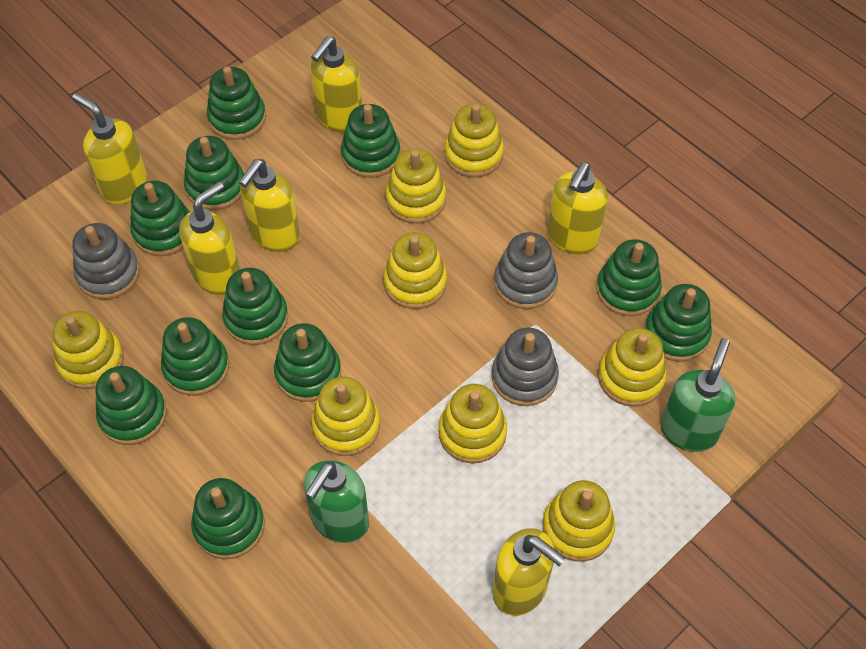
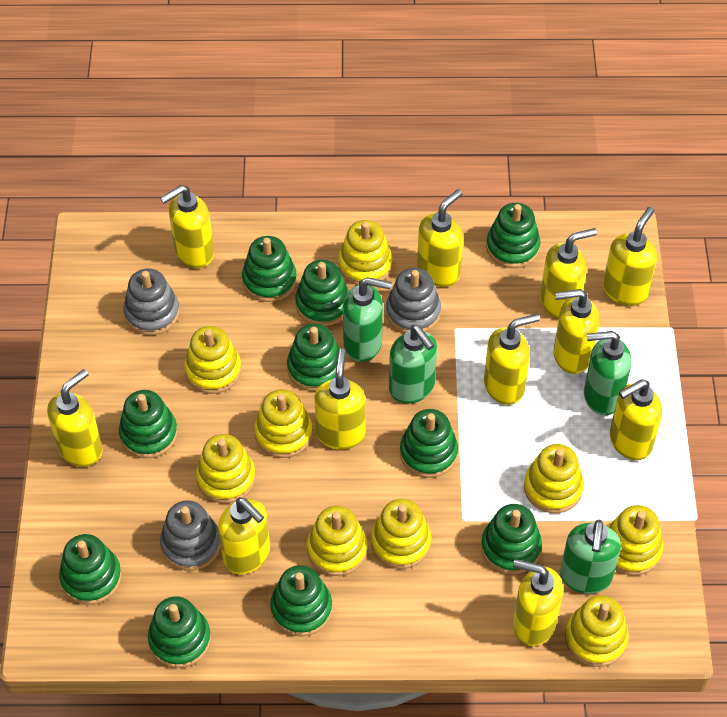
green soap dispenser: [304,460,369,543] [661,338,736,452] = 2 -> [343,277,392,362] [389,325,437,404] [560,520,621,594] [584,331,631,415] = 4
green stacking toy: [96,366,167,445] [130,181,190,256] [161,317,229,396] [184,136,244,210] [191,478,265,559] [207,66,266,140] [222,268,288,345] [274,323,341,402] [341,104,400,178] [596,239,662,316] [645,284,712,362] = 11 -> [59,534,122,605] [119,390,178,458] [148,596,211,668] [242,236,297,302] [270,565,332,637] [287,324,339,391] [295,260,349,326] [400,409,458,478] [481,504,542,574] [486,203,540,268] = 10
yellow soap dispenser: [72,93,148,204] [179,182,240,295] [239,159,300,252] [310,36,362,133] [493,528,566,616] [548,162,608,254] = 6 -> [47,369,103,467] [160,185,214,268] [218,497,270,574] [314,349,366,450] [417,189,463,287] [484,314,540,405] [513,559,563,646] [540,228,597,319] [553,289,599,374] [603,207,657,306] [610,379,662,460] = 11
yellow stacking toy: [53,311,124,389] [311,377,380,456] [383,232,447,309] [385,149,446,224] [439,384,507,464] [445,104,504,178] [543,480,615,562] [598,328,667,407] = 8 -> [184,326,241,394] [196,434,255,503] [254,389,313,458] [307,506,367,576] [338,220,392,285] [371,499,431,569] [524,444,584,513] [565,595,629,667] [608,505,663,576] = 9

